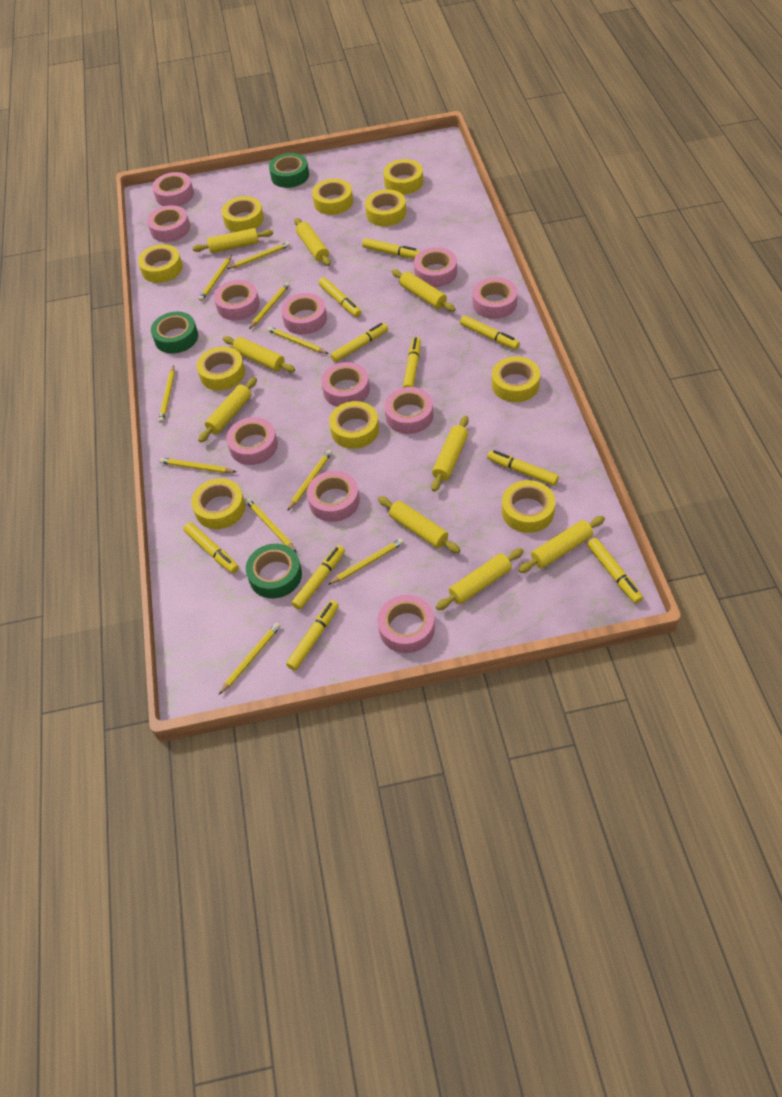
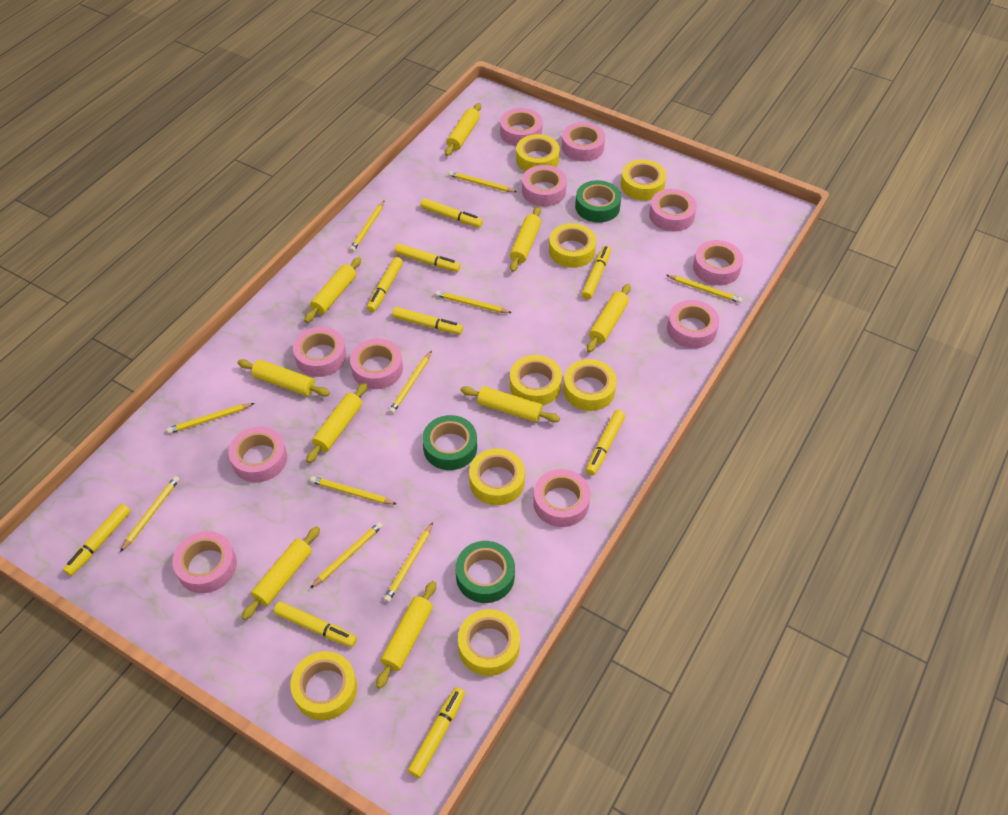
yellow marker: [183,522,239,573] [286,600,339,671] [291,545,345,610] [319,277,361,317] [330,323,388,362] [362,238,421,259] [403,337,421,388] [460,315,520,350] [487,450,559,486] [587,538,643,603] = 10 -> [63,504,131,576] [274,602,357,647] [367,257,403,312] [392,307,463,334] [395,243,461,272] [408,687,465,778] [420,198,483,228] [582,246,611,299] [586,410,625,475] = 9
yellow tape: [138,244,183,283] [191,478,245,529] [196,346,245,391] [222,196,264,232] [312,179,353,215] [329,401,379,449] [365,189,406,226] [383,159,423,195] [492,356,540,402] [502,480,555,533] = 10 -> [290,651,357,721] [458,609,520,676] [469,448,525,505] [510,355,562,406] [516,134,560,172] [549,223,596,268] [563,359,617,411] [621,159,667,201] = 8

